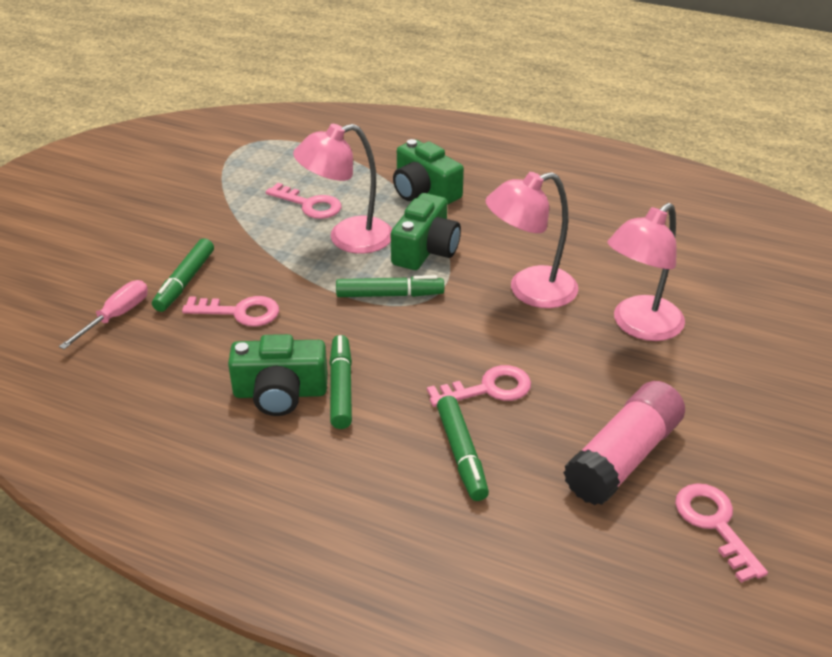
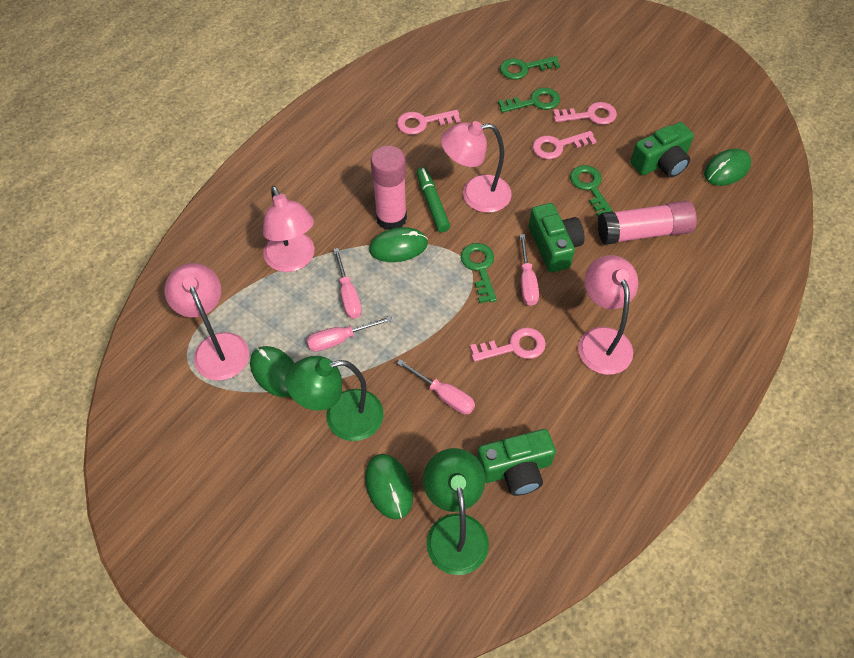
green key: none = 0 -> [461,243,497,303] [498,88,560,113] [500,56,560,80] [570,165,613,218] = 4
green lamp: none = 0 -> [285,356,384,441] [423,448,489,575] = 2
green marker: [152,238,214,312] [329,335,352,429] [336,275,444,297] [437,396,489,501] = 4 -> [417,167,450,232] = 1
green mouse: none = 0 -> [250,346,294,397] [365,454,413,520] [369,227,428,262] [704,149,751,186] = 4
pink glue stick: [563,381,685,505] = 1 -> [371,146,407,230] [598,201,697,245] = 2
pink lamp: [293,124,392,254] [485,172,578,308] [607,203,685,341] = 3 -> [164,263,249,381] [263,186,314,272] [441,121,512,213] [578,255,638,375] = 4
pink screwdriver: [59,280,148,349] = 1 -> [307,316,393,352] [333,248,362,319] [397,359,475,415] [520,234,539,306] = 4

